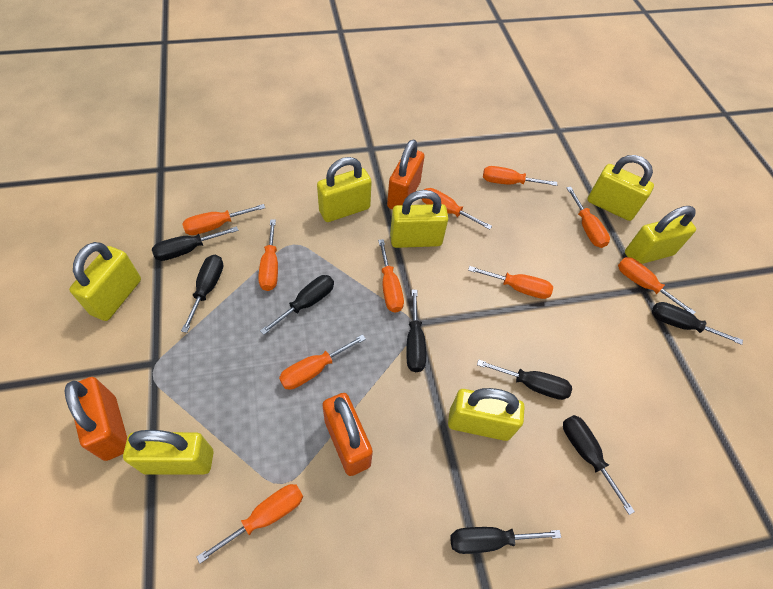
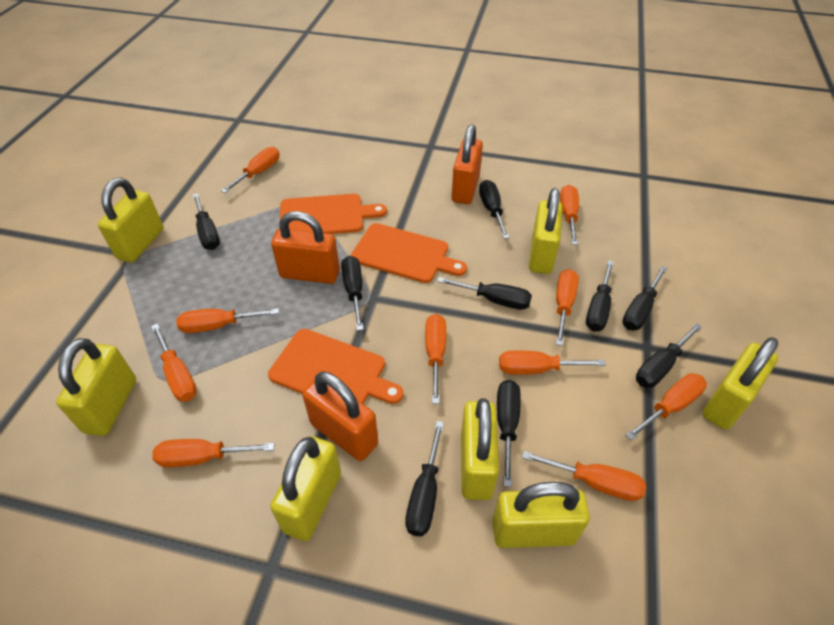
black screwdriver: [152,226,239,261] [181,255,223,333] [260,275,334,335] [406,290,426,372] [450,527,561,554] [477,359,572,400] [563,415,635,515] [652,302,743,345] = 8 -> [193,193,220,250] [341,256,364,331] [405,421,444,536] [437,277,532,310] [479,180,509,239] [497,380,521,487] [586,260,614,332] [622,266,667,331] [636,323,702,388] = 9
orange cutting board: none = 0 -> [268,329,404,404] [279,194,387,234] [351,223,467,283] = 3

